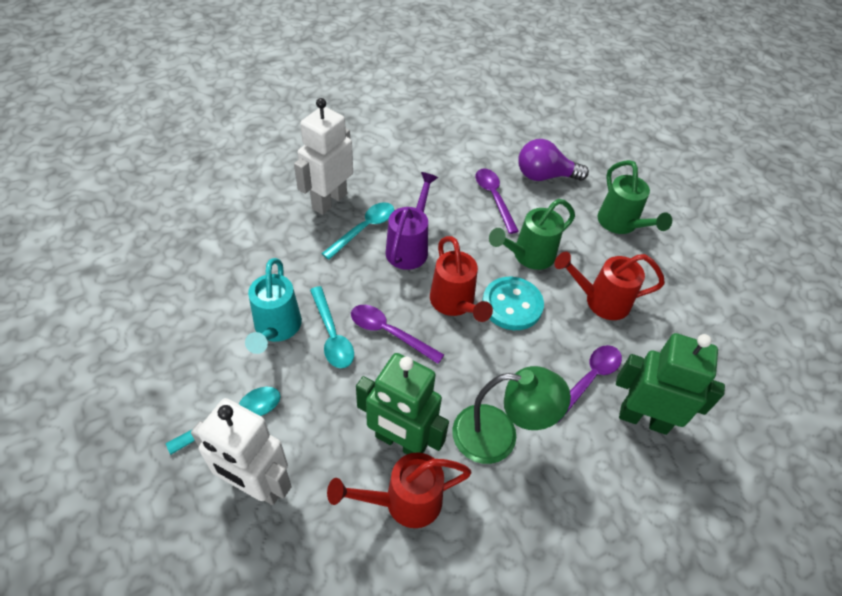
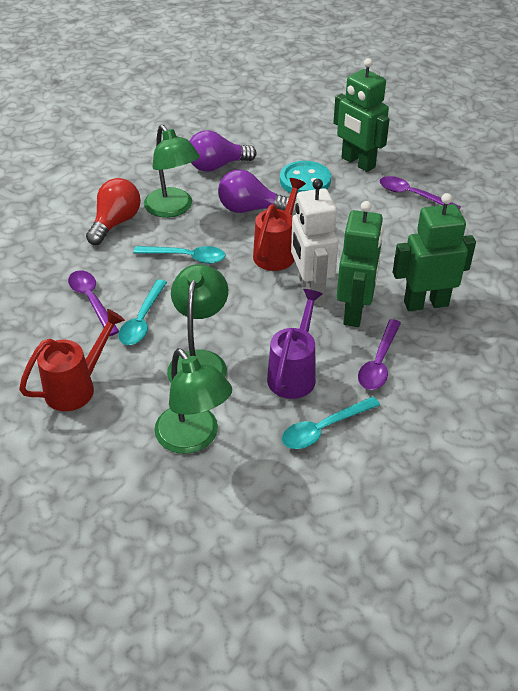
green lamp: [452,366,571,464] = 1 -> [144,125,200,218] [154,348,232,454] [167,264,228,383] = 3
green robot: [356,353,449,454] [616,333,725,435] = 2 -> [333,58,390,172] [337,201,384,327] [393,193,476,311] = 3
green watering can: [489,199,575,270] [597,160,672,234] = 2 -> none = 0
purple light bulb: [518,139,589,181] = 1 -> [190,130,256,172] [218,170,289,213] = 2
red light bulb: none = 0 -> [86,178,141,245] = 1
red watering can: [327,452,472,528] [430,236,493,322] [554,252,665,320] = 3 -> [19,309,125,411] [253,178,306,271] = 2
turquoise watering can: [245,258,302,354] = 1 -> none = 0
white robot: [191,398,292,505] [294,98,353,215] = 2 -> [291,179,338,303] = 1

